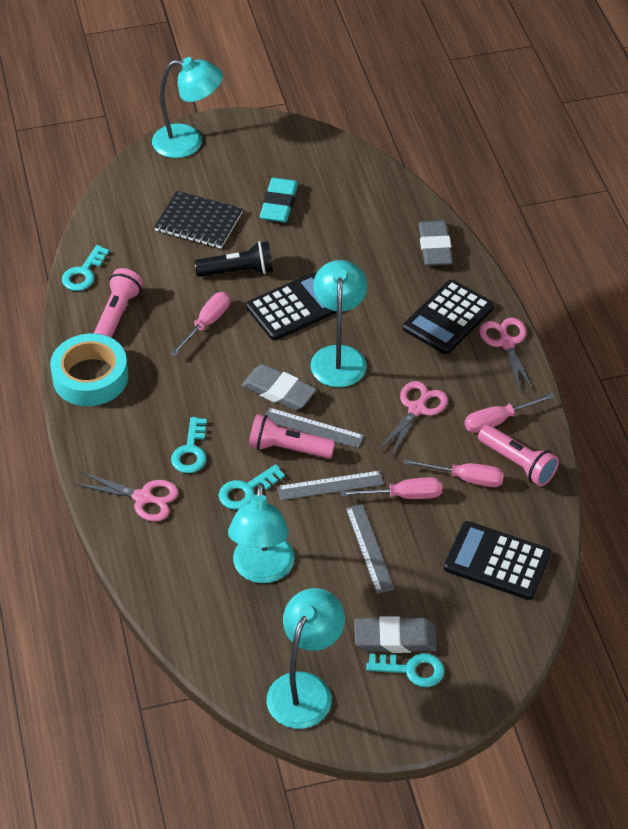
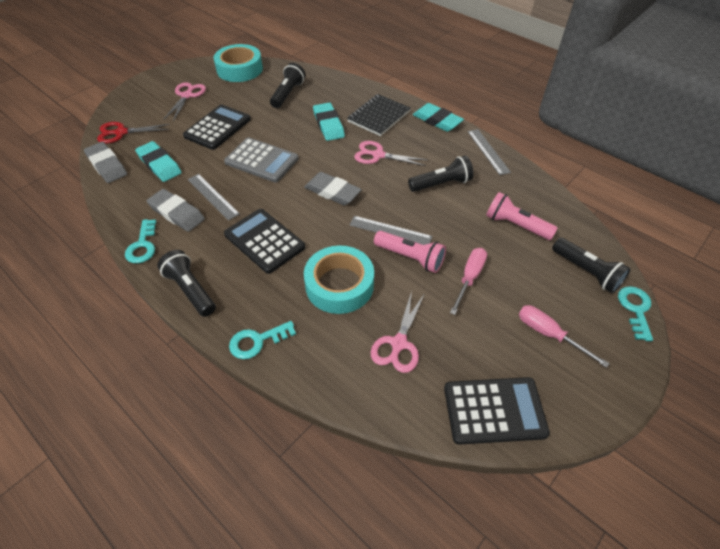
black flashlight: [194,241,273,277] = 1 -> [157,250,216,317] [270,63,305,108] [408,156,474,192] [552,238,631,293] = 4
grey calculator: none = 0 -> [224,137,299,182] = 1
pink flashlight: [94,268,143,338] [249,414,335,459] [478,425,559,486] = 3 -> [374,231,446,273] [486,192,558,240] = 2
pink screwdriver: [171,292,230,356] [341,477,442,499] [403,459,504,487] [465,393,555,433] = 4 -> [450,248,487,315] [519,305,610,368] = 2
red scissors: none = 0 -> [97,122,170,144] = 1
turquoise eraser: [260,178,298,222] = 1 -> [135,141,182,182] [313,102,345,141] [413,103,464,132] = 3
turquoise key: [62,245,109,291] [171,417,207,473] [219,464,285,510] [366,653,445,687] = 4 -> [125,219,156,263] [229,321,296,359] [618,286,653,341] = 3
turquoise lamp: [152,57,223,158] [228,483,295,583] [267,588,345,729] [310,260,367,387] = 4 -> none = 0
turquoise tape: [50,334,129,406] = 1 -> [214,44,263,82] [304,245,374,314] = 2

